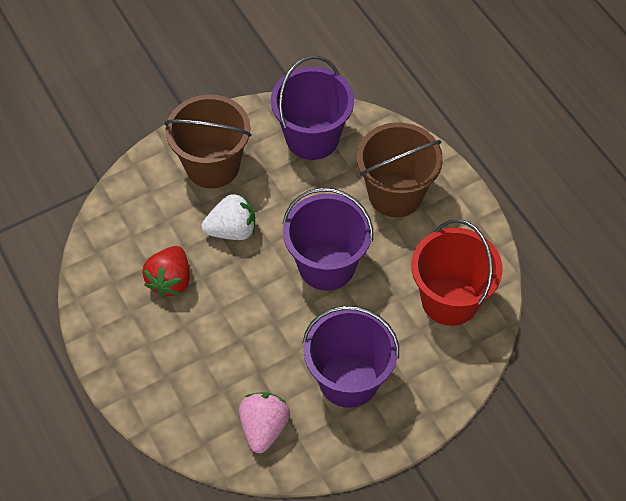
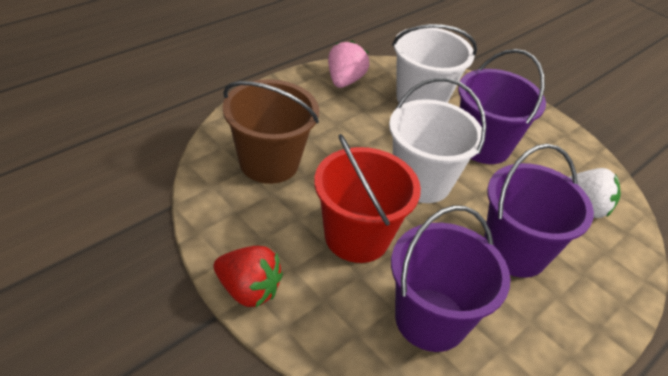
brown bucket: [164,94,251,189] [357,122,443,217] = 2 -> [223,79,319,184] = 1
white bucket: none = 0 -> [389,78,487,203] [392,24,477,104] = 2

